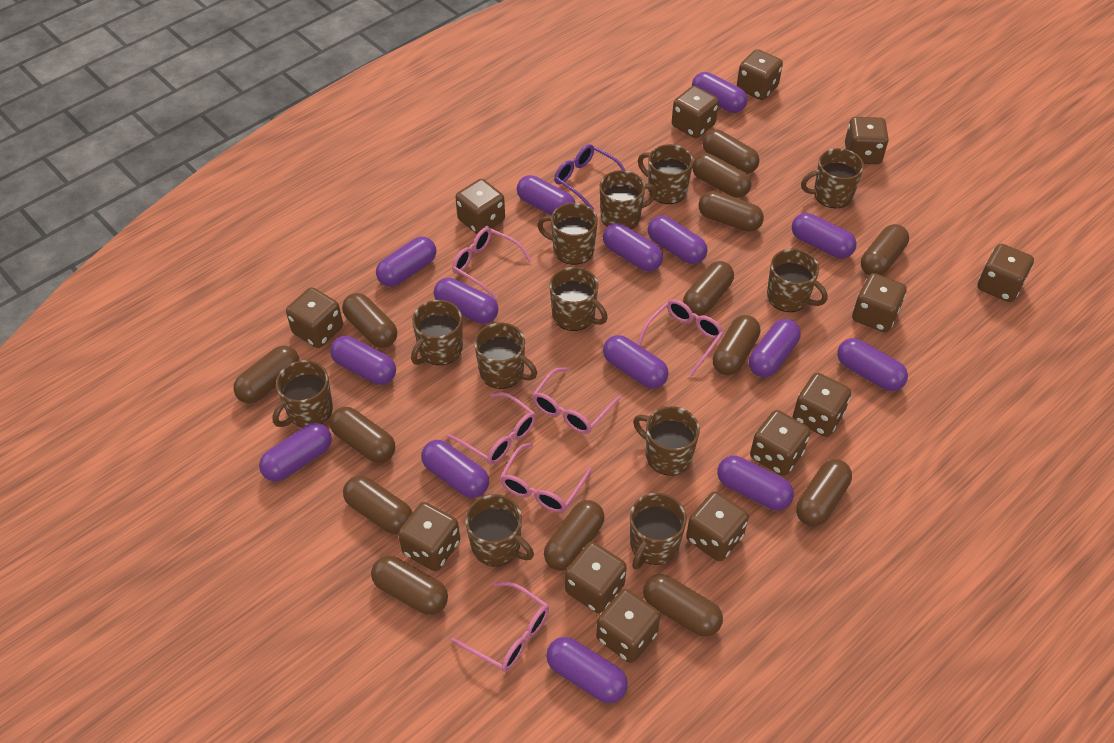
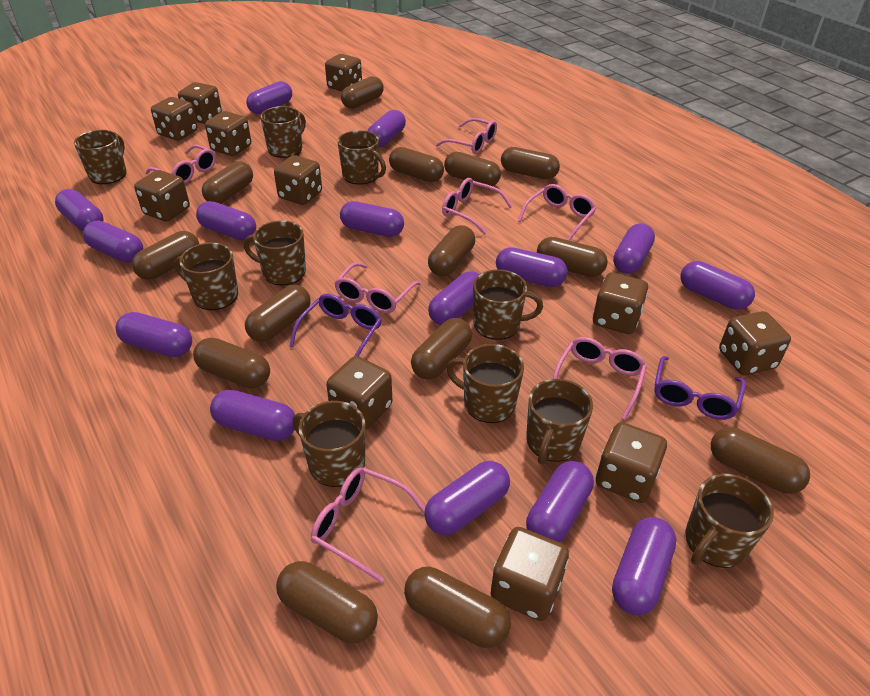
brown dice: [286,287,343,348] [398,502,460,571] [456,179,505,234] [565,542,627,614] [596,589,660,663] [672,86,719,138] [686,491,749,561] [737,49,783,100] [750,410,810,476] [793,373,851,437] [845,117,889,164] [852,273,907,332] [977,244,1034,302] = 13 -> [134,170,190,222] [151,97,198,141] [178,82,222,124] [205,111,251,156] [274,155,322,205] [325,54,362,91] [326,356,393,430] [491,527,569,621] [593,272,648,334] [596,422,667,503] [719,311,791,375] = 11
brown mug: [273,360,333,427] [411,300,463,365] [465,494,534,566] [474,323,537,389] [537,203,598,265] [549,267,608,331] [600,170,657,229] [630,493,687,570] [633,406,700,476] [638,144,693,204] [767,249,828,312] [801,148,864,208] = 12 -> [74,130,127,184] [175,242,238,310] [243,220,306,286] [260,106,306,158] [292,401,365,487] [337,130,386,185] [446,344,524,423] [473,269,543,340] [526,379,593,465] [686,474,774,568] = 10
pink glasses: [447,392,536,464] [451,582,549,672] [452,227,532,299] [500,442,592,513] [532,367,621,434] [637,299,724,376] = 6 -> [145,145,216,183] [311,467,425,583] [334,262,421,313] [435,118,497,154] [442,178,513,234] [518,184,596,241] [553,337,647,420] = 7
purple glasses: [554,144,625,209] = 1 -> [289,294,382,356] [654,356,746,420] = 2

